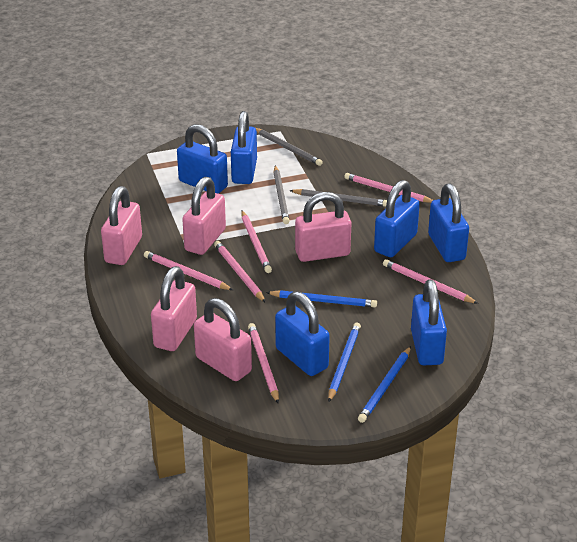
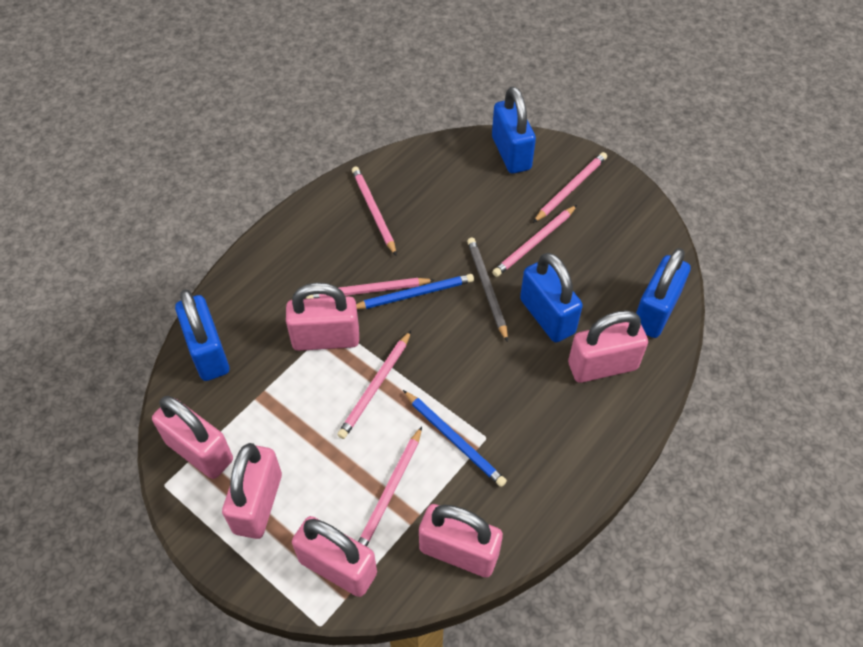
blue padlock: [177,124,228,194] [231,111,257,184] [275,291,330,376] [374,180,420,257] [411,279,447,365] [428,183,469,262] = 6 -> [175,289,229,381] [492,86,536,174] [520,253,583,342] [636,248,691,338] = 4
blue pencil: [266,290,377,307] [328,322,361,402] [358,346,411,423] = 3 -> [356,274,474,309] [403,390,507,487] = 2
grey pencil: [256,128,323,166] [273,166,289,224] [289,189,387,207] = 3 -> [467,238,508,342] = 1
pink padlock: [101,186,142,265] [151,266,197,351] [182,177,226,255] [194,298,252,381] [295,192,352,262] = 5 -> [152,396,233,479] [222,443,282,539] [286,282,359,351] [292,516,377,597] [419,504,503,578] [568,310,648,383] = 6

